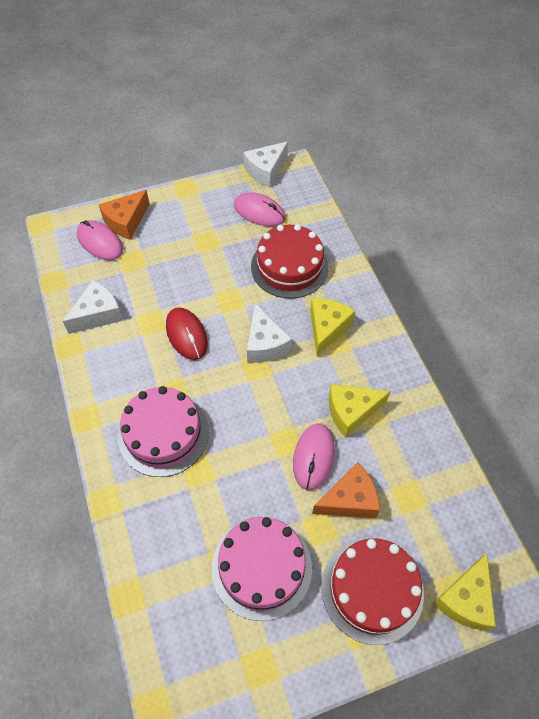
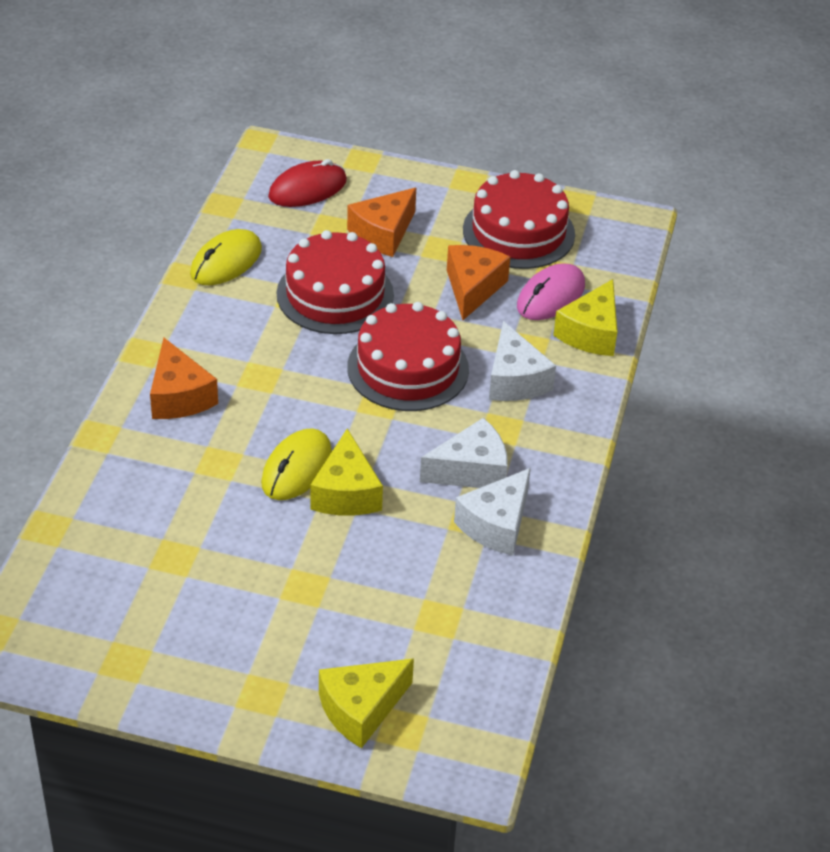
orange cheese: [99,190,150,240] [312,462,380,518] = 2 -> [150,338,218,419] [347,188,416,257] [447,245,510,320] = 3
pink cake: [118,386,209,477] [212,517,312,621] = 2 -> none = 0
pink mouse: [77,220,123,260] [234,192,286,227] [293,424,335,490] = 3 -> [517,263,585,320] = 1
red cake: [251,224,328,299] [322,538,424,645] = 2 -> [277,230,394,334] [347,302,469,411] [463,170,575,269] = 3
yellow mouse: none = 0 -> [190,229,262,285] [261,428,332,500] = 2

